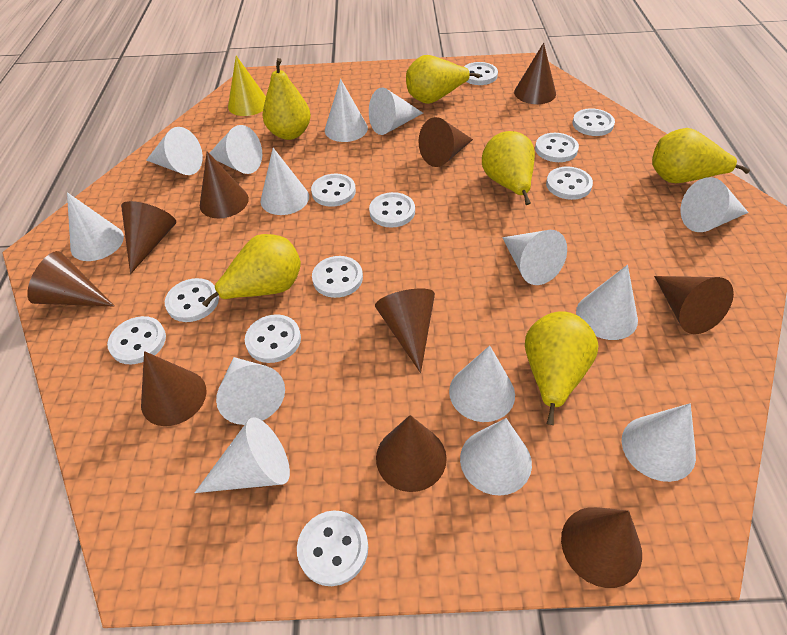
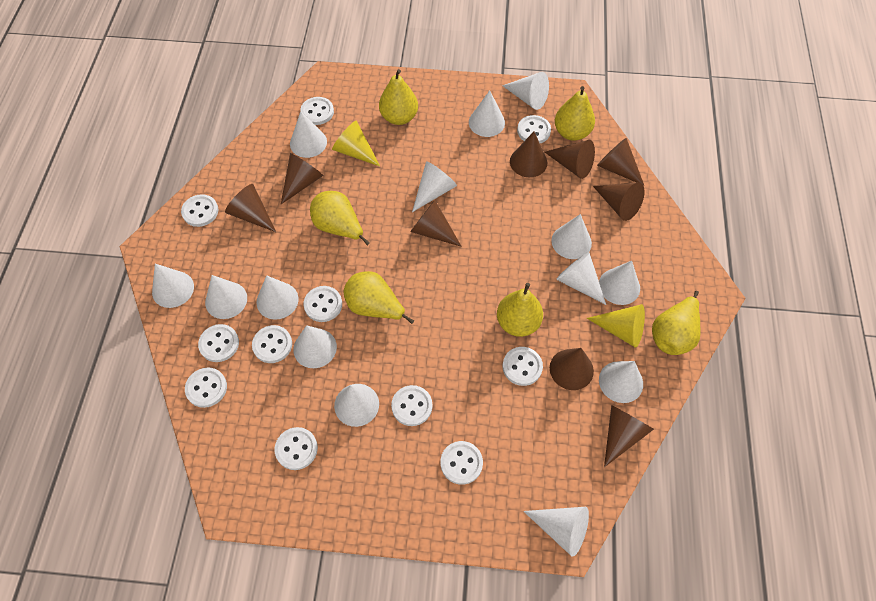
brown cone: [27,251,115,307] [121,201,176,274] [141,351,207,426] [200,151,249,219] [375,289,435,373] [376,415,447,492] [419,117,473,167] [514,42,556,104] [561,507,642,588] [654,276,734,334] = 10 -> [225,184,276,232] [281,153,324,204] [410,200,462,247] [510,132,547,177] [545,140,595,179] [550,348,594,390] [593,182,645,221] [597,138,644,186] [604,405,654,467] = 9
yellow cone: [228,56,266,116] = 1 -> [332,120,380,166] [587,304,645,348] = 2

